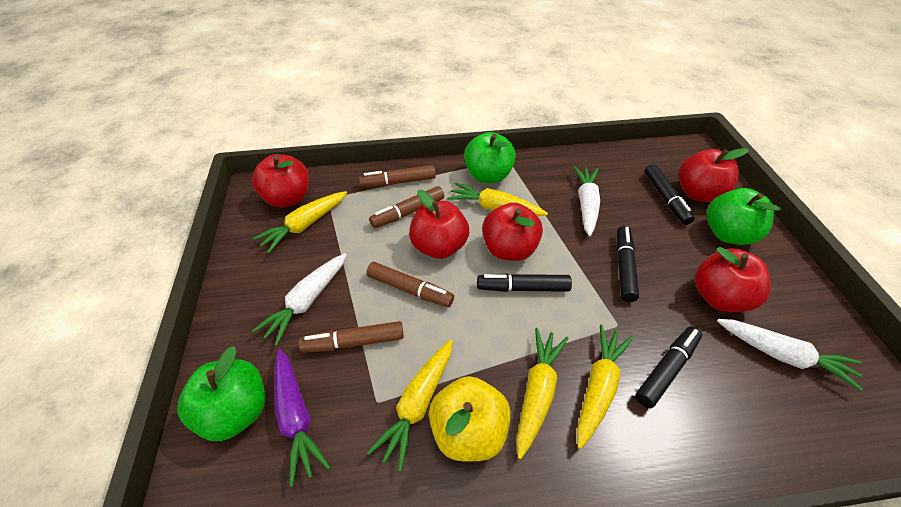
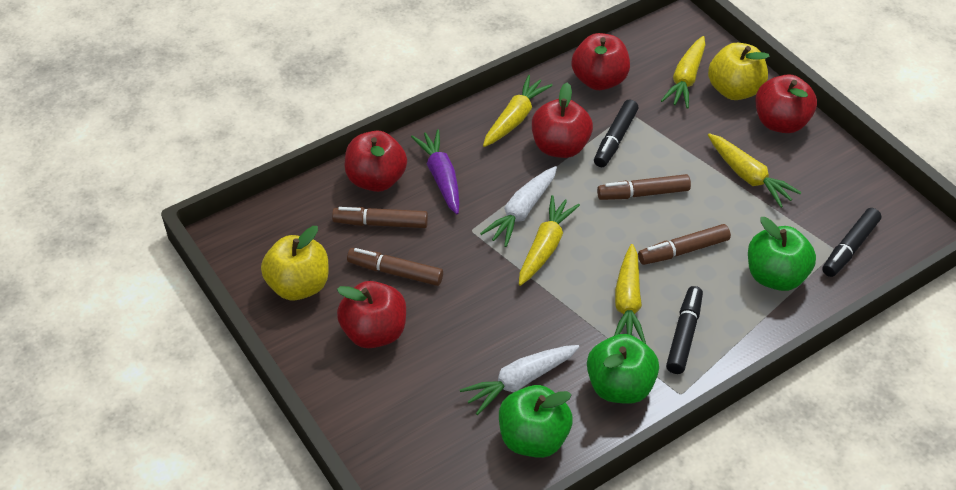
black marker: [477,273,572,292] [616,226,639,302] [635,326,702,408] [645,164,695,225] = 4 -> [594,99,639,167] [666,286,703,374] [822,208,881,277] = 3
white carrot: [252,253,347,346] [574,166,600,236] [717,319,863,391] = 3 -> [460,345,580,415] [480,166,557,247] = 2
yellow apple: [429,376,511,461] = 1 -> [261,226,329,300] [708,43,770,100] = 2

